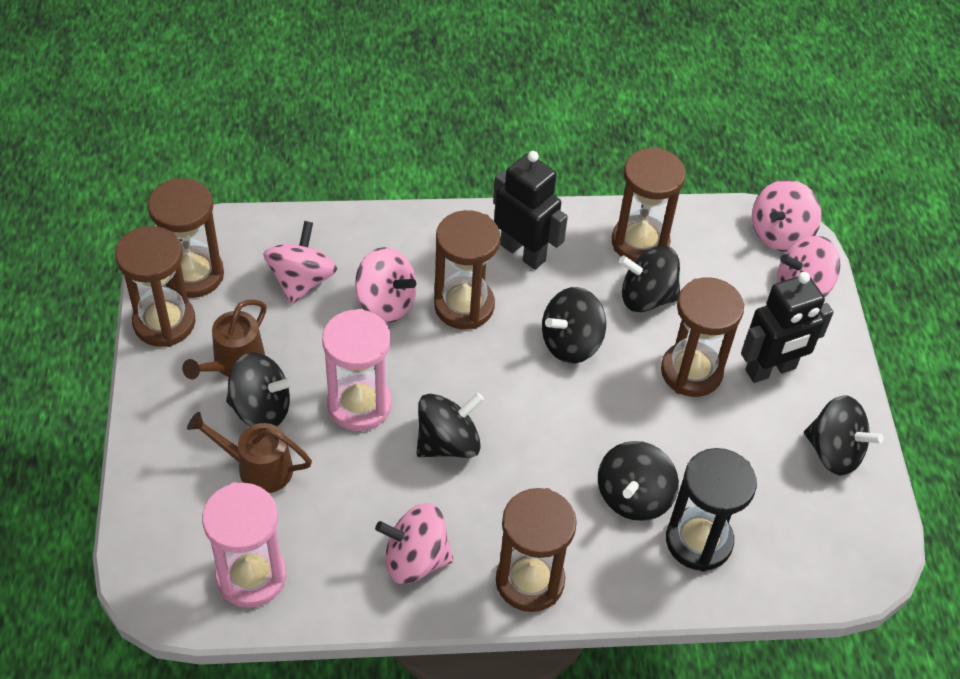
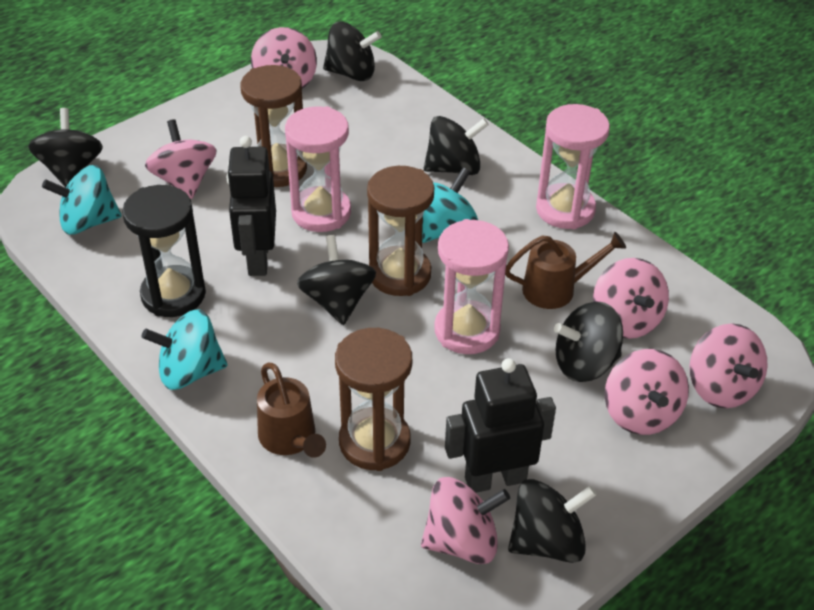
brown hourglass: [115,226,196,347] [148,178,224,298] [434,210,500,329] [496,488,577,612] [612,147,686,262] [661,277,744,397] = 6 -> [240,65,307,187] [335,328,412,471] [367,166,434,296] = 3
pink hourglass: [202,482,286,608] [322,309,391,431] = 2 -> [285,106,351,232] [434,219,509,354] [536,104,610,229] = 3
pink spinning top: [263,221,337,305] [355,247,416,323] [375,503,454,584] [752,180,821,252] [777,236,841,298] = 5 -> [145,119,217,199] [251,27,317,89] [421,477,510,564] [593,258,669,339] [605,349,689,435] [689,323,768,408] = 6
turquoise spinning top: none = 0 -> [42,165,122,235] [142,309,228,390] [422,168,478,243] = 3

